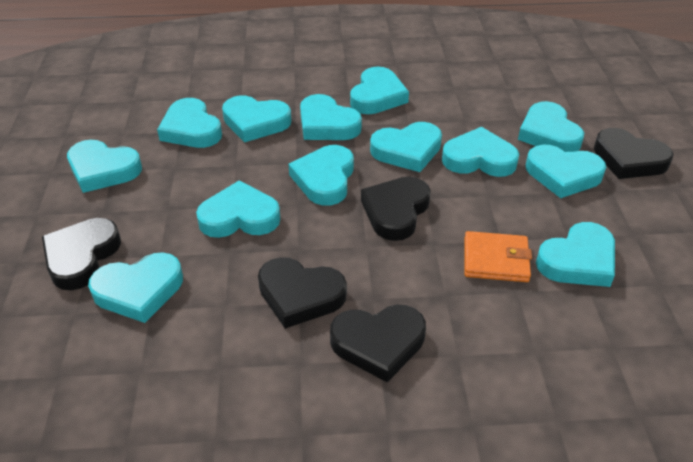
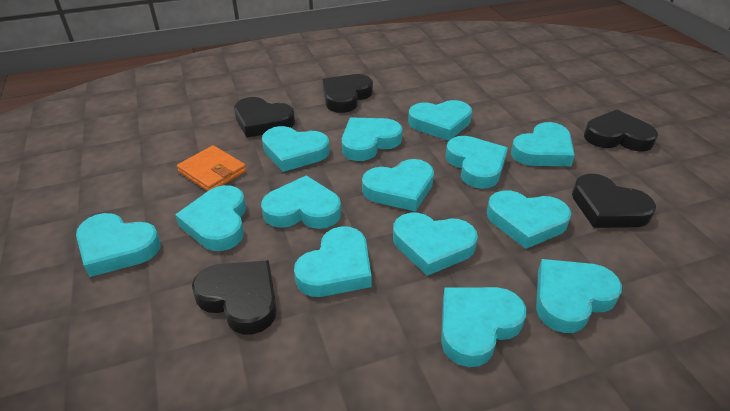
turquoise heart: [67,140,142,193] [88,252,183,323] [157,98,222,148] [196,181,281,238] [222,95,292,142] [289,145,354,206] [300,94,362,140] [350,67,409,114] [370,122,442,172] [442,127,519,177] [518,101,584,152] [525,145,606,198] [536,222,615,287] = 13 -> [76,213,161,277] [175,185,246,251] [261,175,341,229] [262,126,330,172] [294,226,372,297] [342,117,403,161] [362,159,434,212] [393,213,478,276] [408,100,472,141] [441,287,526,367] [445,136,508,189] [487,190,572,249] [511,122,575,166] [536,259,622,333] = 14

